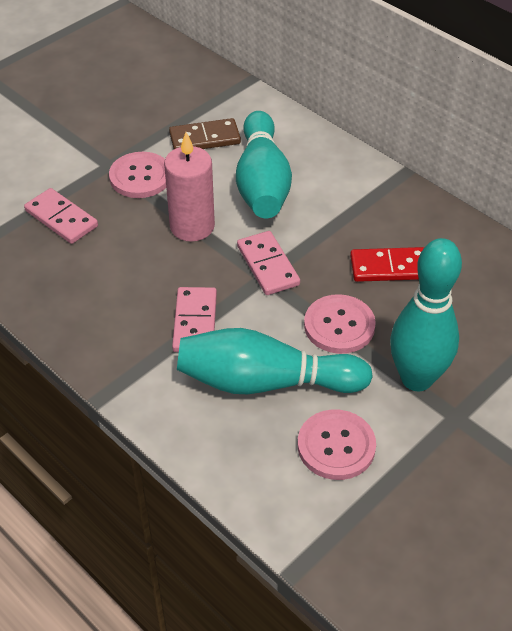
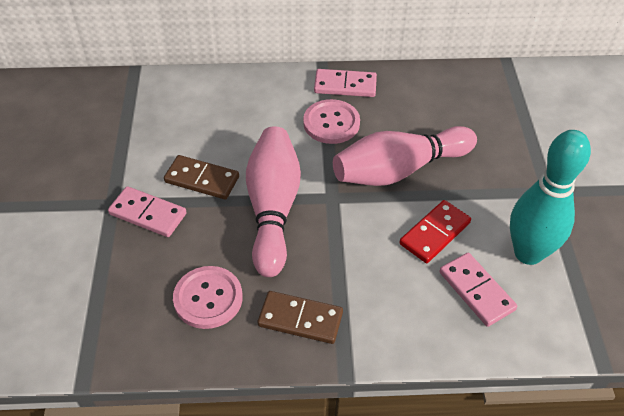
brown domino: [169,118,241,149] = 1 -> [164,155,239,200] [258,291,343,344] = 2
pink bowling pin: none = 0 -> [246,126,301,277] [333,126,477,186] = 2
pink button: [109,152,166,198] [298,409,376,480] [304,294,376,354] = 3 -> [173,266,243,329] [303,99,360,144] = 2
pink candle: [164,132,215,242] = 1 -> none = 0
turquoise bowling pin: [177,328,373,394] [236,111,292,218] [390,238,462,391] = 3 -> [510,130,591,265] = 1

